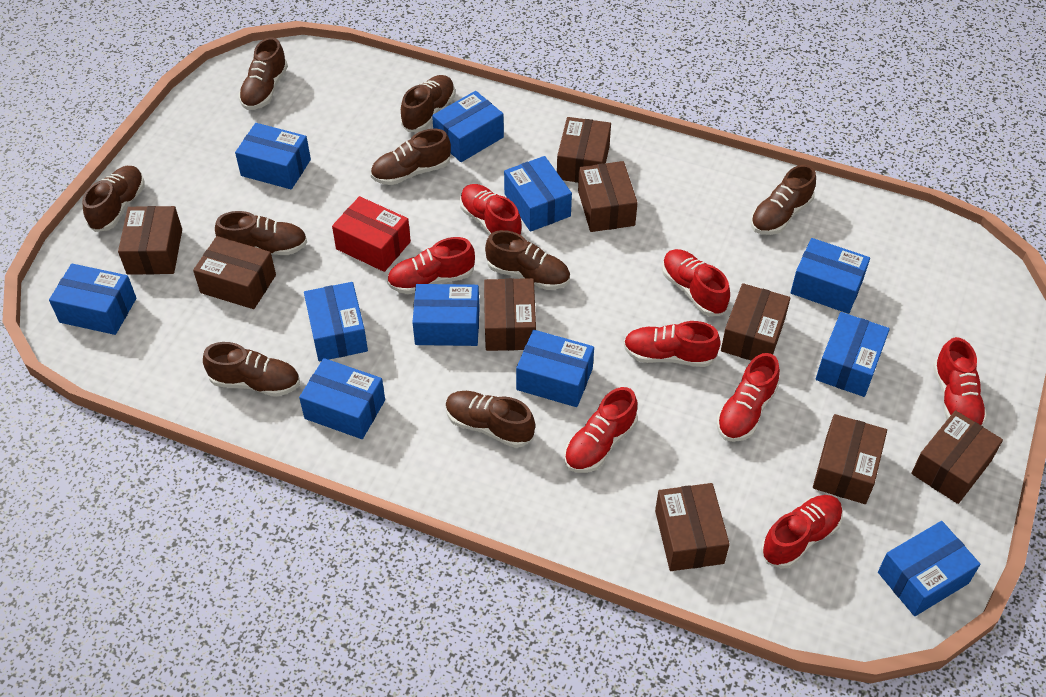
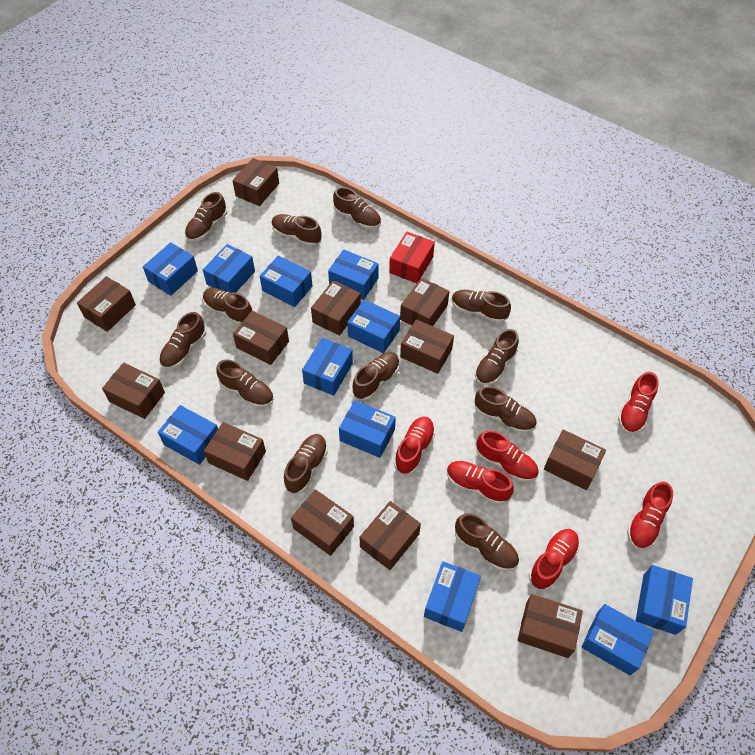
brown box: [118,206,182,275] [193,236,276,309] [484,278,536,351] [557,117,611,183] [578,161,638,232] [655,483,730,571] [721,283,790,361] [813,414,887,504] [911,410,1003,504] = 9 -> [77,276,136,332] [102,363,165,419] [204,422,266,481] [232,158,279,206] [233,311,289,365] [291,489,354,556] [311,280,361,336] [360,501,421,570] [400,278,449,326] [400,319,454,374] [517,594,583,658] [544,430,606,490] = 12
brown shoe: [83,166,145,232] [203,342,300,397] [215,211,307,255] [239,37,288,110] [371,129,451,185] [400,75,455,132] [445,391,535,448] [485,230,570,290] [750,165,816,235] = 9 -> [159,312,206,369] [185,192,227,242] [203,288,252,325] [216,360,274,408] [271,214,321,246] [284,434,328,494] [333,187,381,229] [352,352,400,401] [452,290,511,323] [455,513,519,571] [475,329,519,385] [475,386,537,433] = 12
red shoe: [387,237,475,294] [460,184,522,236] [564,387,637,473] [623,321,721,367] [662,249,730,316] [717,353,780,442] [761,495,843,569] [933,337,987,426] = 8 -> [394,416,435,475] [447,461,514,505] [476,430,539,482] [529,529,580,590] [618,372,659,434] [627,481,673,550] = 6

